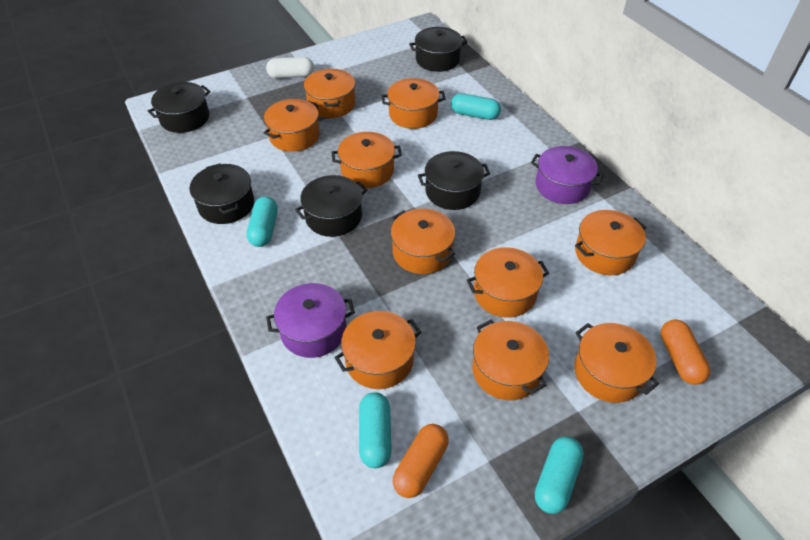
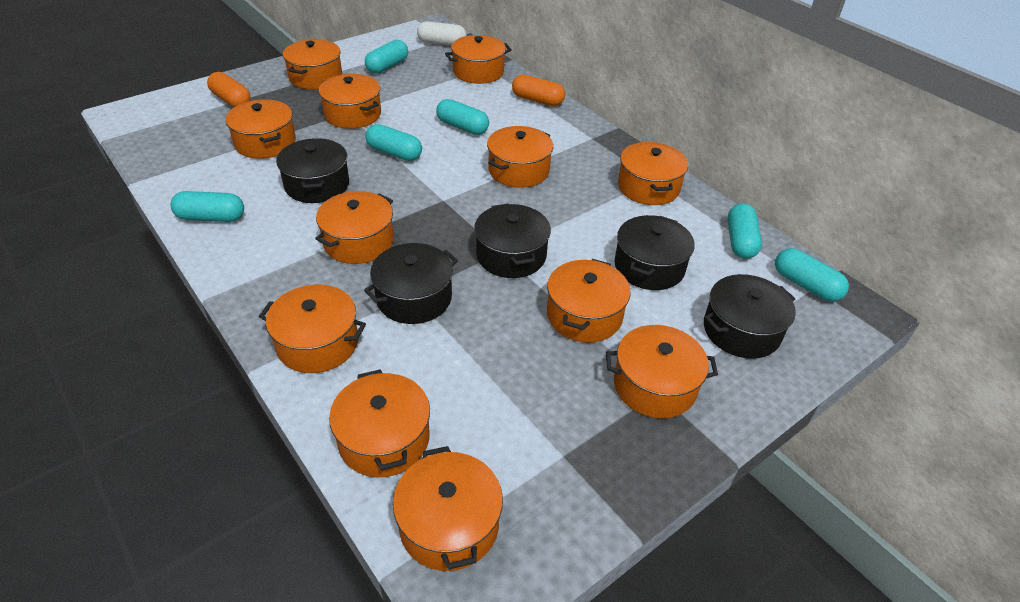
orange pot: [264,99,320,152] [304,69,355,118] [332,132,402,188] [334,311,421,389] [381,78,446,129] [391,209,455,274] [467,247,549,318] [472,320,549,400] [574,323,659,403] [575,210,646,275] = 10 -> [226,99,296,159] [259,285,366,373] [283,39,342,89] [315,191,394,264] [319,74,381,129] [329,370,430,477] [393,446,503,571] [445,35,511,84] [487,126,553,188] [547,259,631,343] [606,325,718,418] [618,142,688,205] = 12
purple pot: [266,283,355,358] [531,146,604,204] = 2 -> none = 0
turquoise capsule: [247,196,278,247] [359,392,392,468] [451,93,501,120] [535,436,584,514] = 4 -> [171,191,244,222] [365,40,408,74] [366,124,422,161] [436,99,489,135] [728,203,762,259] [775,248,849,302] = 6

